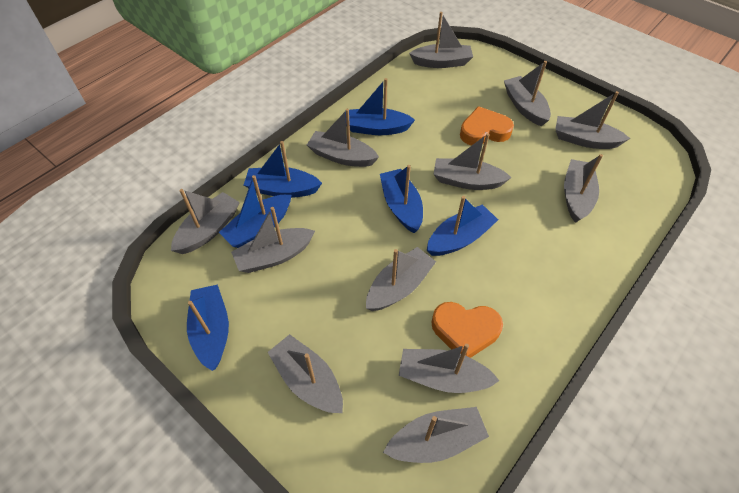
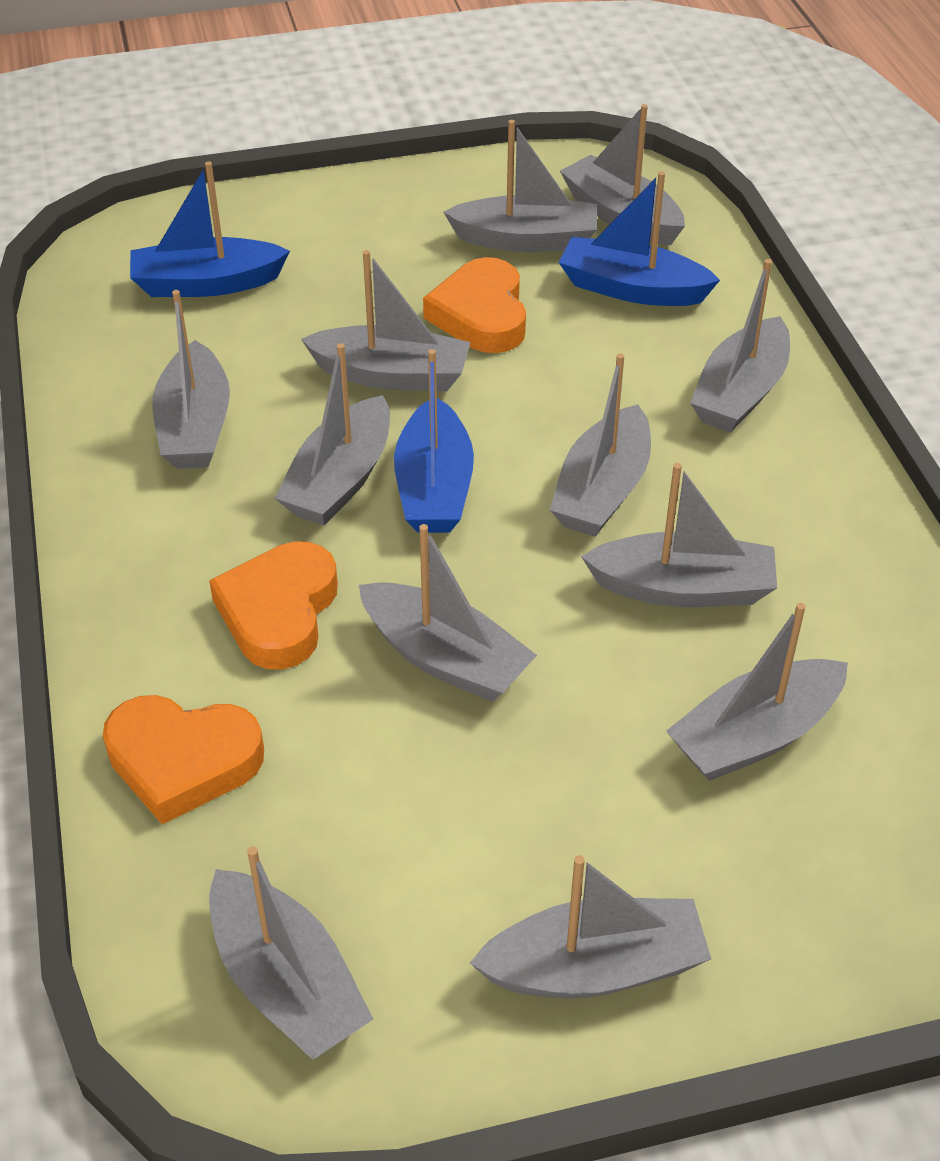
blue boat: [187,284,229,371] [219,175,291,248] [244,141,322,198] [345,78,415,135] [380,165,423,233] [427,196,498,256] = 6 -> [130,161,290,297] [394,349,474,533] [559,171,720,306] = 3
orange heart: [431,302,503,358] [460,106,514,145] = 2 -> [103,695,264,824] [209,541,338,670] [423,257,526,353] = 3

